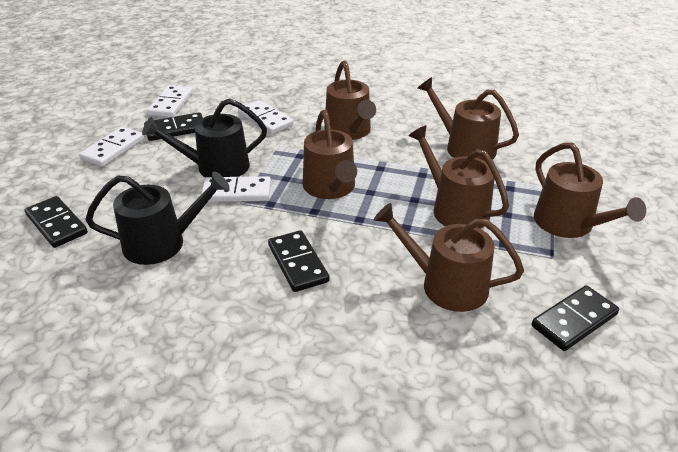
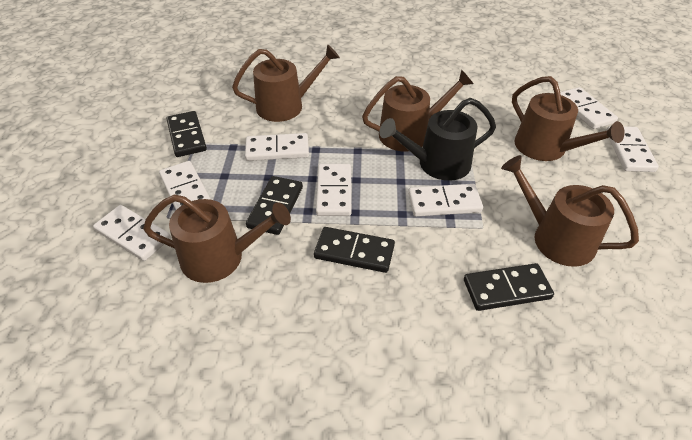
black watering can: [85,171,229,265] [142,98,267,178] = 2 -> [379,98,496,181] = 1
brown watering can: [303,110,357,199] [324,61,376,140] [374,203,524,312] [408,125,509,229] [418,77,519,161] [534,142,646,238] = 6 -> [143,194,291,283] [232,44,340,122] [362,69,474,152] [501,155,639,267] [512,76,625,161] = 5
white domino: [79,127,144,167] [147,85,193,117] [201,176,271,202] [239,100,294,134] = 4 -> [93,205,171,261] [159,161,211,210] [245,133,309,161] [316,164,351,216] [408,184,483,216] [560,87,618,129] [606,126,659,172] = 7

